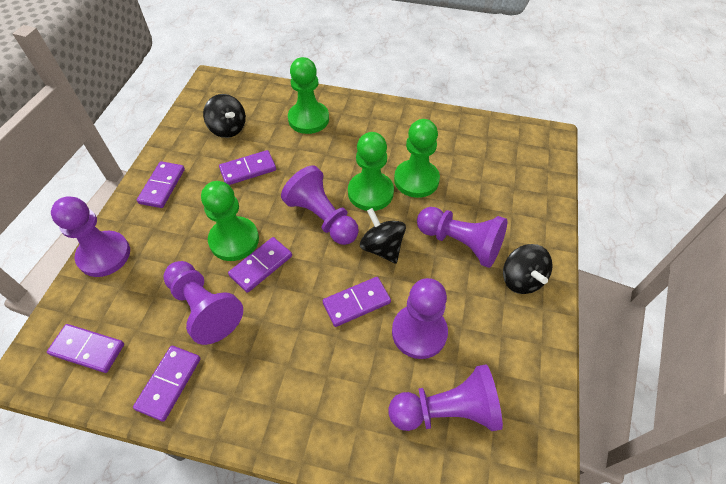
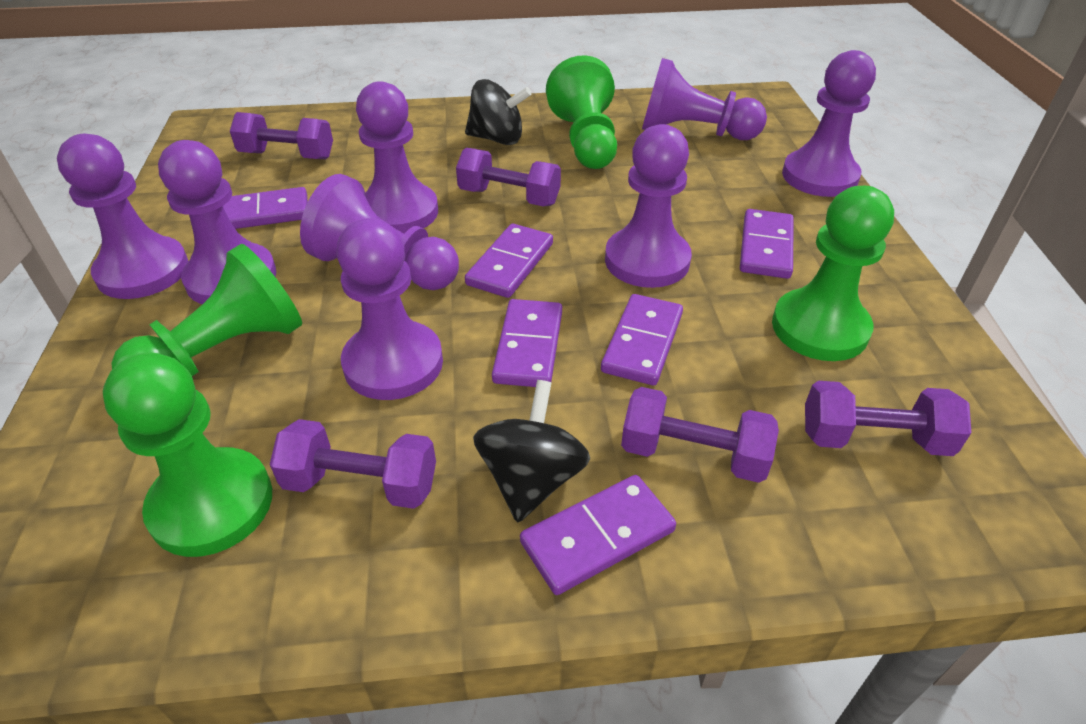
black spinning top: [203,94,246,138] [360,208,406,264] [503,244,553,294] = 3 -> [465,79,532,145] [473,380,590,522] = 2
purple dumbbell: none = 0 -> [230,112,333,159] [270,419,436,509] [456,148,561,206] [621,387,779,483] [805,381,971,456] = 5
purple pawn: [51,196,130,277] [163,261,243,345] [281,165,359,245] [389,365,503,431] [392,278,448,359] [417,207,507,268] = 6 -> [57,134,188,299] [158,140,276,304] [300,174,459,290] [337,218,443,400] [356,81,438,234] [605,124,692,288] [642,58,767,140] [782,50,876,197] = 8

